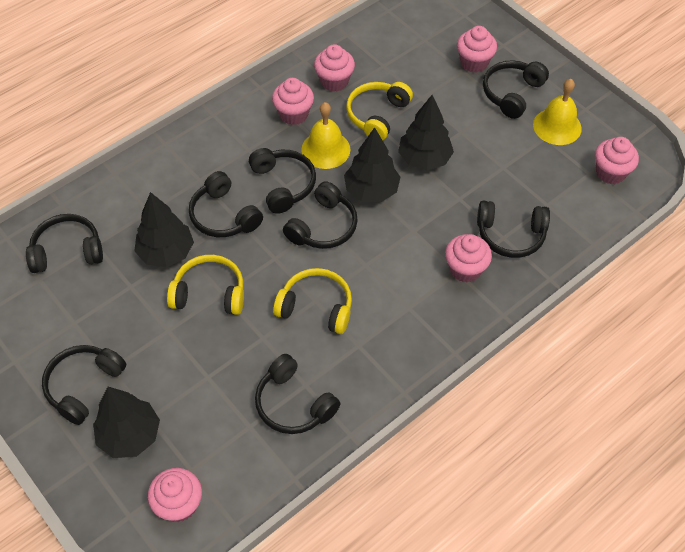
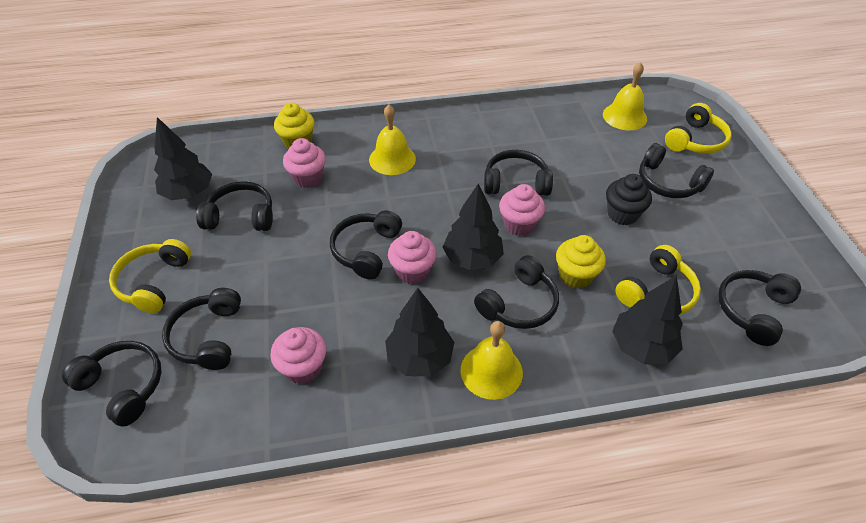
black cupcake: none = 0 -> [606,174,652,225] = 1
pink cupcake: [148,468,202,522] [272,78,314,125] [314,44,355,92] [445,234,492,283] [457,26,497,73] [595,137,639,184] = 6 -> [270,327,326,384] [283,138,326,188] [388,231,437,284] [499,184,545,236] = 4
yellow bell: [301,102,350,169] [533,79,582,145] = 2 -> [369,105,416,175] [460,321,523,400] [603,62,647,130] = 3
yellow cupcake: none = 0 -> [274,103,315,149] [556,235,606,289] = 2

